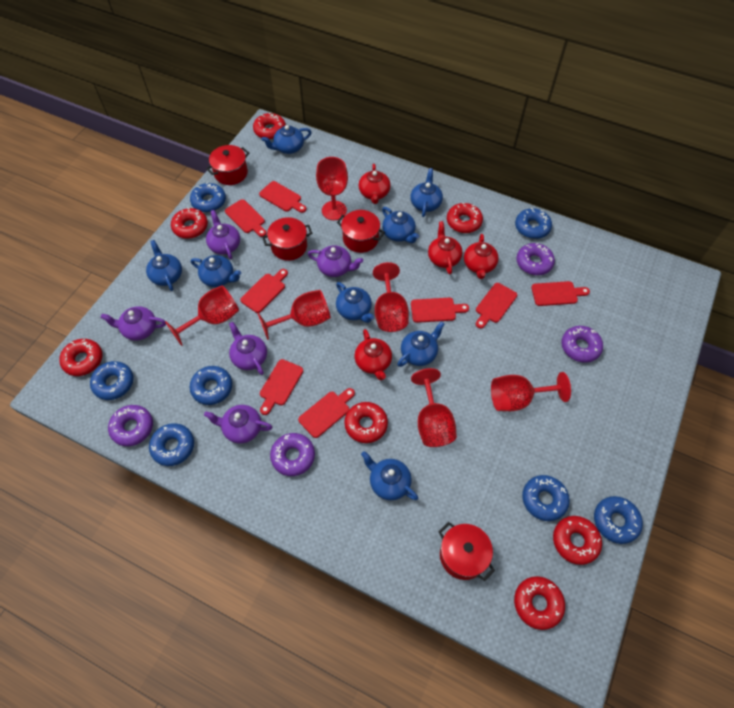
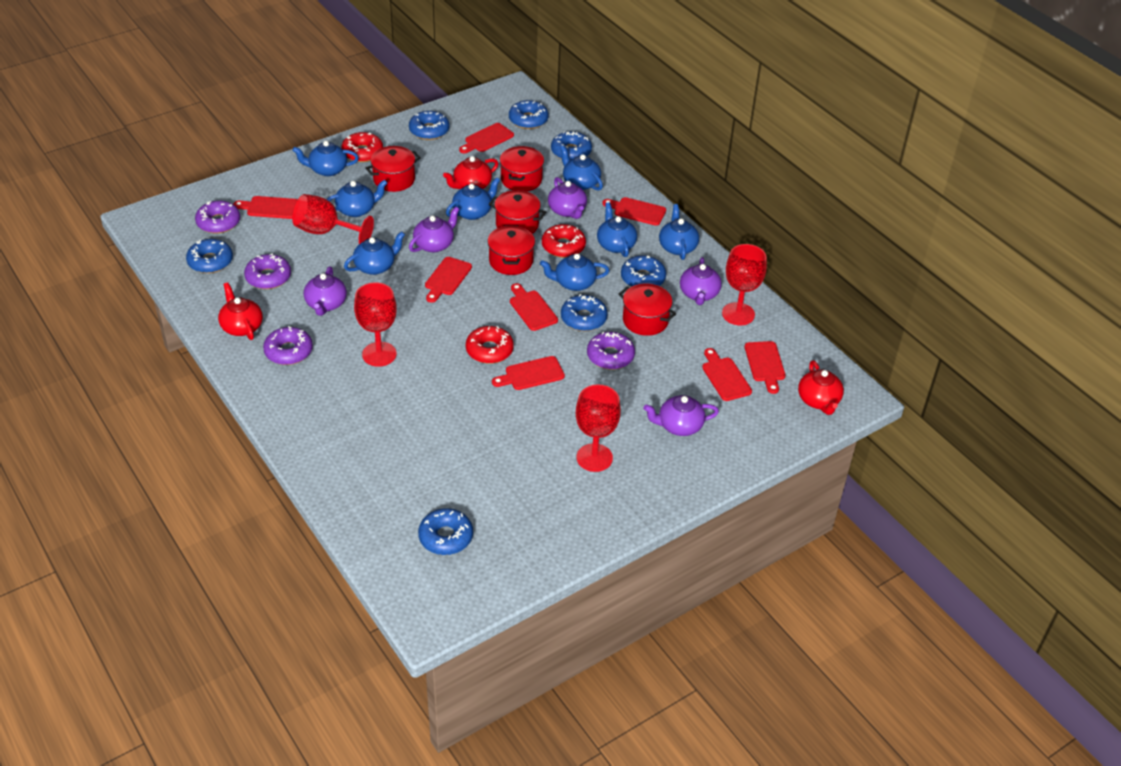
red donut: [59,339,102,376] [171,208,208,239] [253,113,286,140] [344,402,388,443] [447,203,483,233] [514,576,565,630] [553,516,602,565] = 7 -> [341,132,383,162] [466,326,514,364] [542,224,586,258] = 3
red goblet: [165,285,239,346] [258,290,331,340] [316,157,348,220] [373,262,409,332] [411,368,457,447] [491,372,571,411] = 6 -> [292,194,374,244] [354,282,397,367] [576,384,621,472] [722,244,767,326] = 4
red pot: [206,145,249,185] [262,217,312,261] [337,210,385,253] [438,522,495,581] = 4 -> [365,146,421,192] [488,225,535,275] [489,190,546,234] [500,146,544,191] [619,284,676,336] = 5
red teapot: [355,329,392,380] [359,164,391,204] [428,221,462,275] [464,234,499,279] = 4 -> [218,282,263,340] [443,156,499,189] [798,360,844,415] = 3

